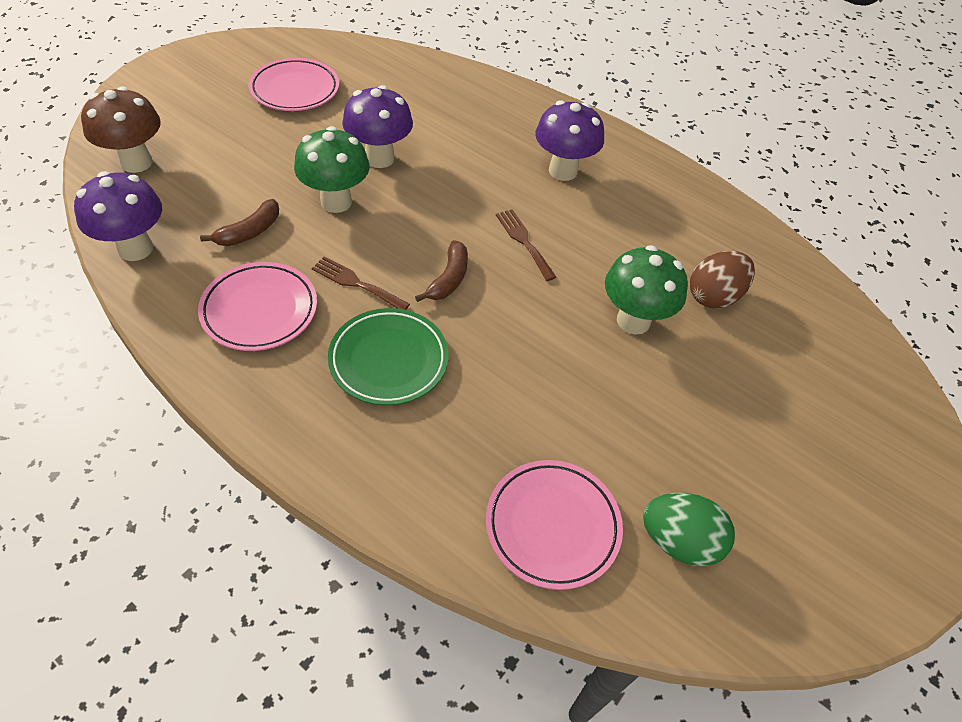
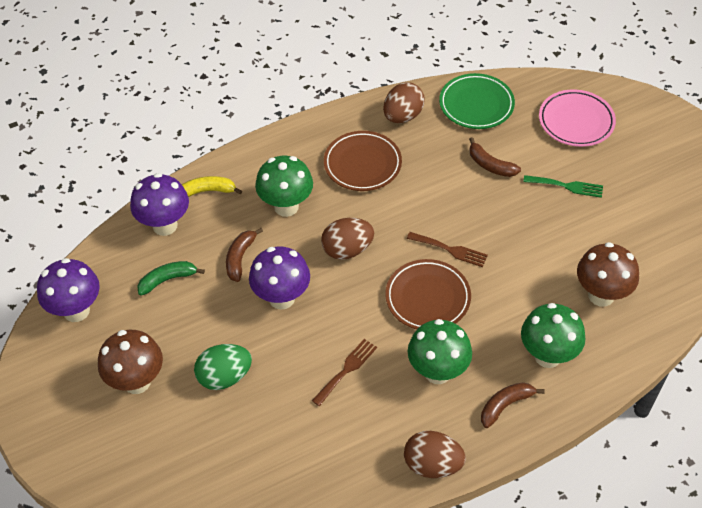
brown banana: [200,199,279,246] [415,240,468,302] = 2 -> [226,228,263,282] [469,137,521,177] [481,382,545,428] = 3
brown egg: [690,251,755,308] = 1 -> [321,218,374,260] [383,82,425,123] [404,431,466,478] = 3
brown mushroom: [81,86,161,173] = 1 -> [98,330,163,394] [577,242,639,307] = 2
brown plate: none = 0 -> [324,131,402,191] [385,259,471,330] = 2
green banana: none = 0 -> [137,261,205,296] = 1
green fork: none = 0 -> [523,175,603,198] = 1
green mushroom: [294,126,370,213] [605,245,688,335] = 2 -> [255,156,313,217] [408,319,472,384] [521,303,586,368] = 3
pink plate: [198,262,317,351] [249,58,339,111] [486,460,623,590] = 3 -> [539,89,616,147] = 1
yellow banana: none = 0 -> [182,176,242,197] = 1

